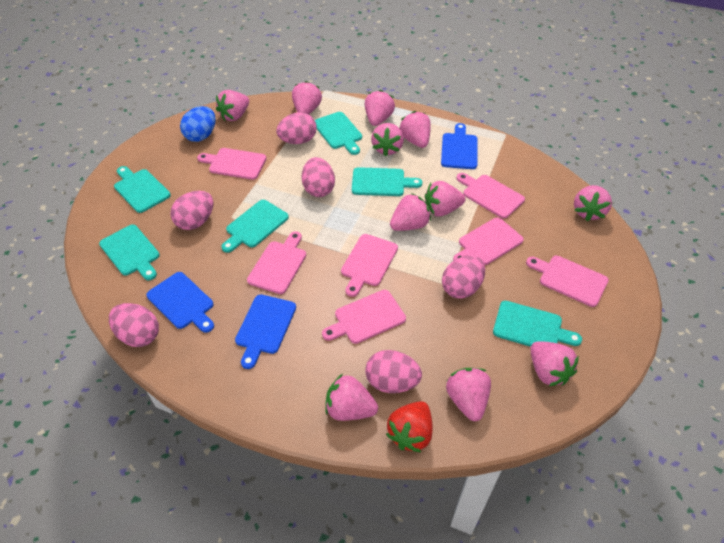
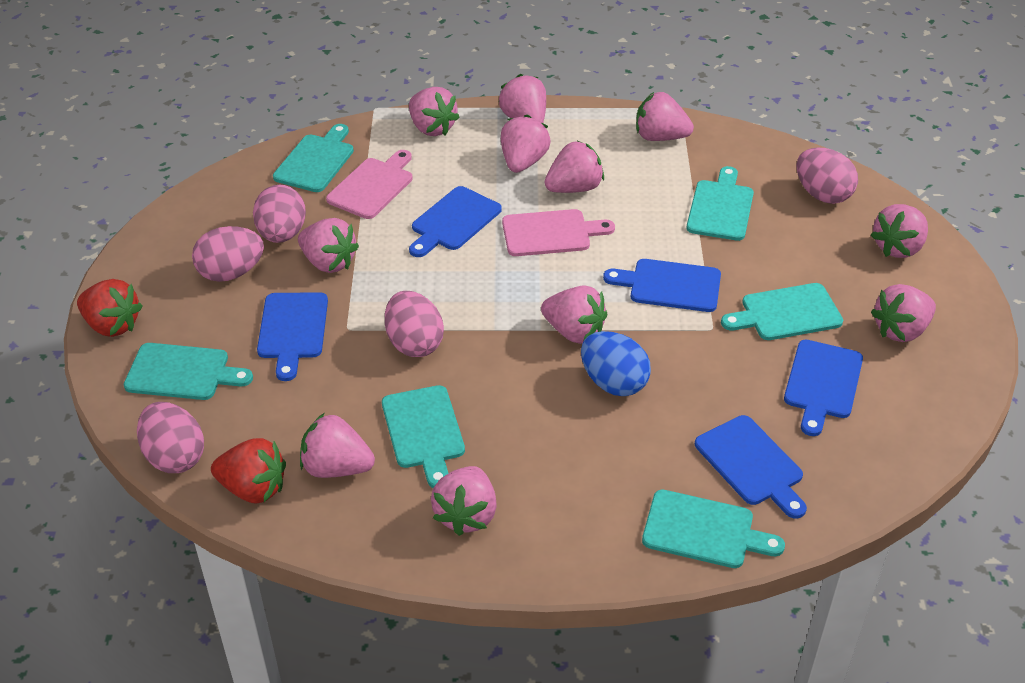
blue cutting board: [146,272,214,333] [235,294,296,369] [441,123,478,169] = 3 -> [257,292,328,381] [409,186,502,257] [603,259,721,312] [695,415,807,519] [784,340,863,436] = 5
pink cutting board: [197,148,267,180] [247,231,306,294] [322,290,406,344] [341,234,398,297] [453,217,524,265] [457,173,525,219] [526,256,609,307] = 7 -> [326,150,413,219] [502,209,615,256] = 2
pink egg: [109,303,159,347] [170,191,214,230] [276,112,317,144] [302,157,335,197] [365,350,422,393] [442,255,485,299] = 6 -> [137,402,204,473] [192,226,264,282] [253,185,306,243] [385,291,444,357] [796,148,858,204] = 5
red strawberry: [386,401,433,452] = 1 -> [77,279,142,337] [211,438,286,503] = 2

